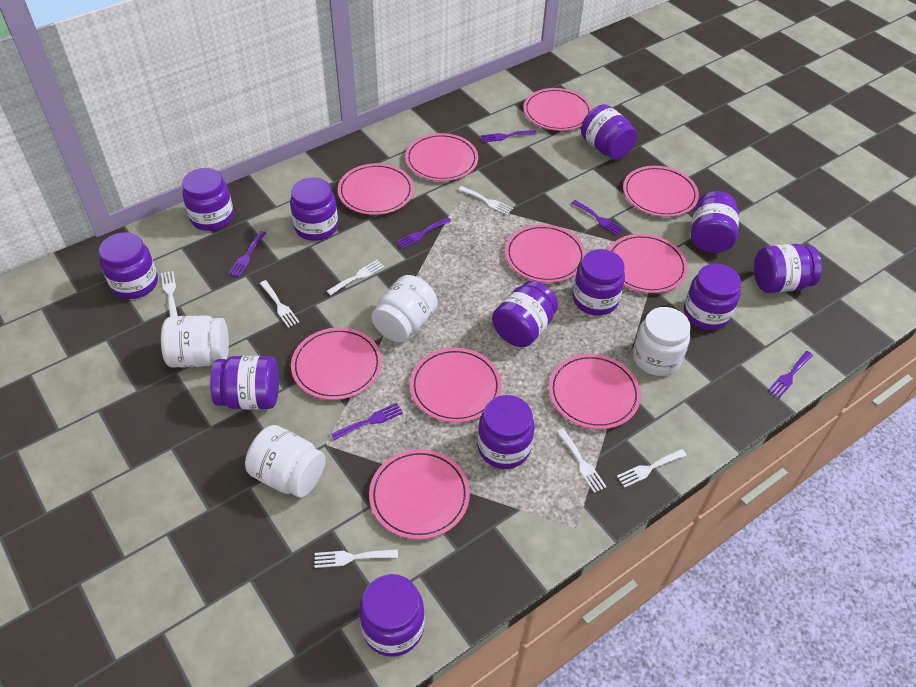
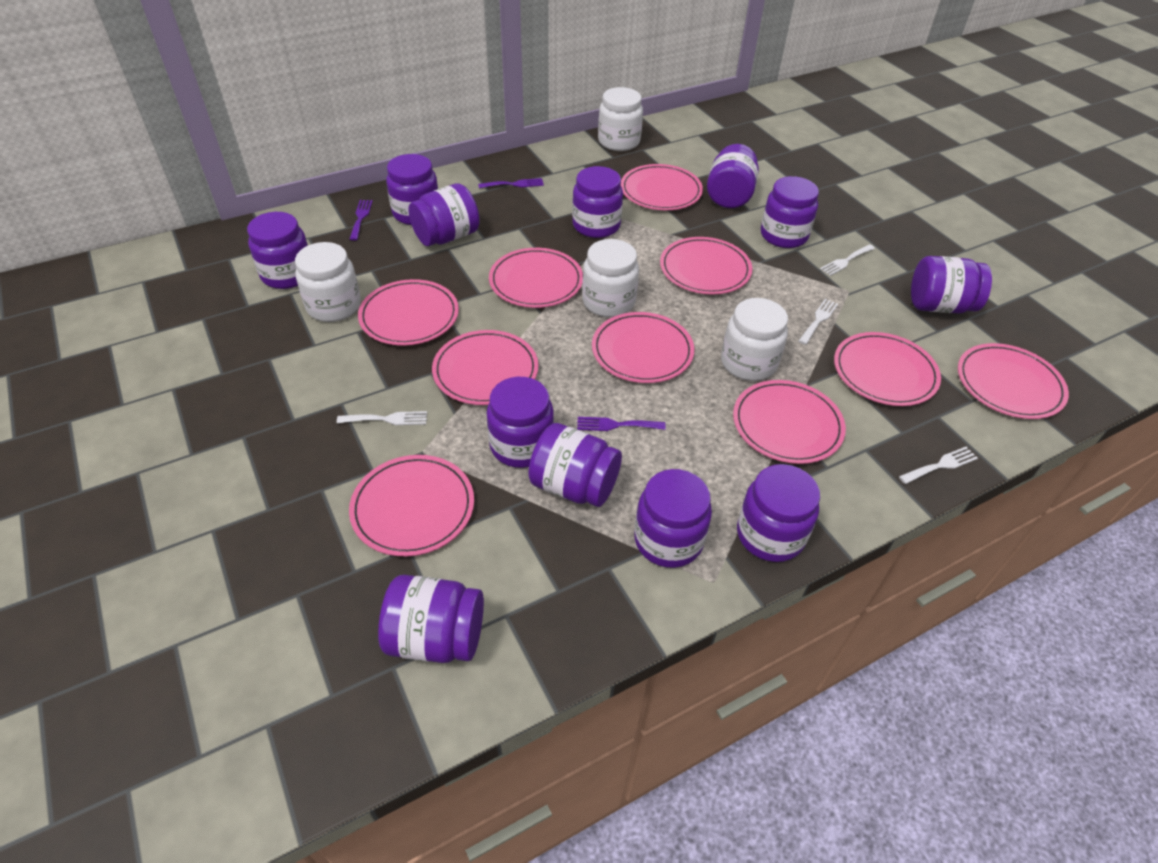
purple fork: [228,231,266,277] [331,403,403,440] [396,217,452,249] [481,130,537,143] [571,200,624,235] [768,351,813,398] = 6 -> [350,200,373,241] [478,178,544,188] [577,417,665,431] = 3
white fork: [161,271,178,317] [260,280,299,328] [315,549,398,568] [327,260,385,295] [458,186,513,215] [557,429,607,493] [617,449,687,488] = 7 -> [337,411,427,425] [799,299,838,345] [820,244,875,276] [899,446,978,484] = 4

